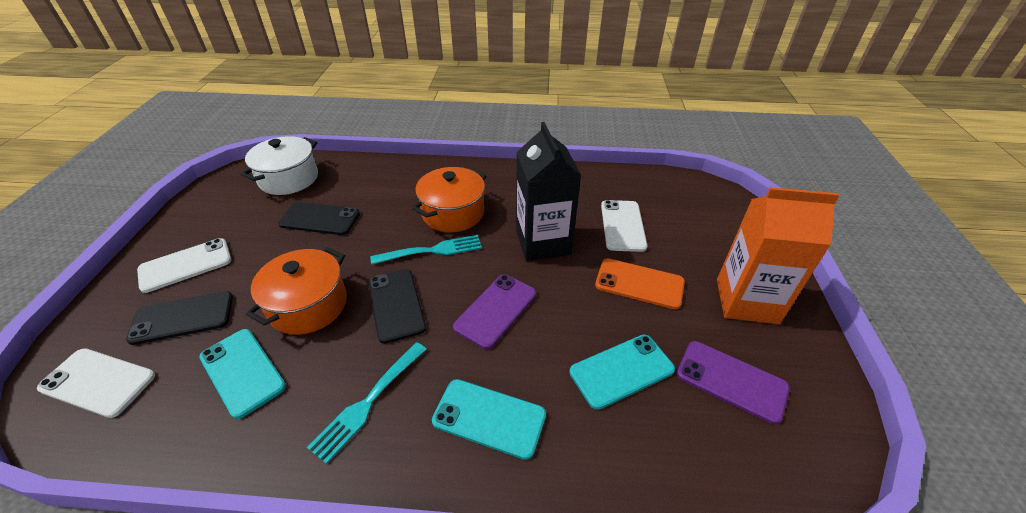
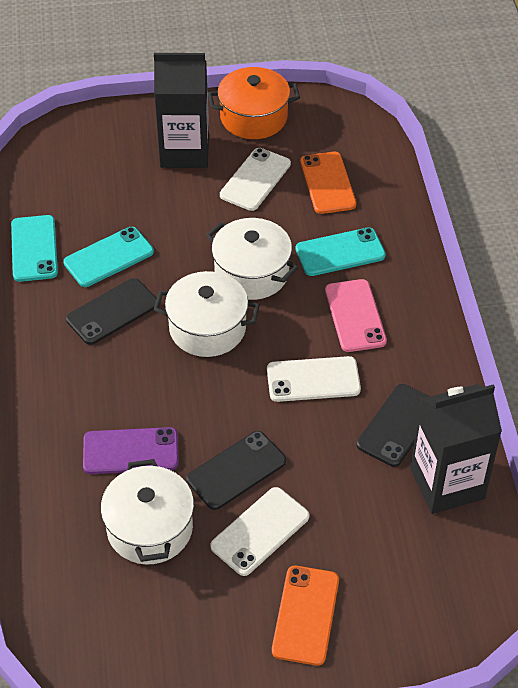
black carton: [516,122,581,261] = 1 -> [154,53,209,168] [410,384,502,514] = 2
orange carton: [717,187,840,324] = 1 -> none = 0
orange phone: [595,258,685,309] = 1 -> [272,566,339,666] [300,152,356,214] = 2
orange pot: [246,247,347,335] [412,167,487,232] = 2 -> [208,67,300,139] = 1
pink phone: none = 0 -> [325,279,387,352] = 1
purple phone: [453,274,536,349] [677,341,790,424] = 2 -> [83,427,179,474] = 1
turquoise fork: [307,342,427,464] [370,235,482,265] = 2 -> none = 0
white pot: [241,136,318,195] = 1 -> [101,459,194,565] [154,271,260,357] [206,218,298,300] = 3

